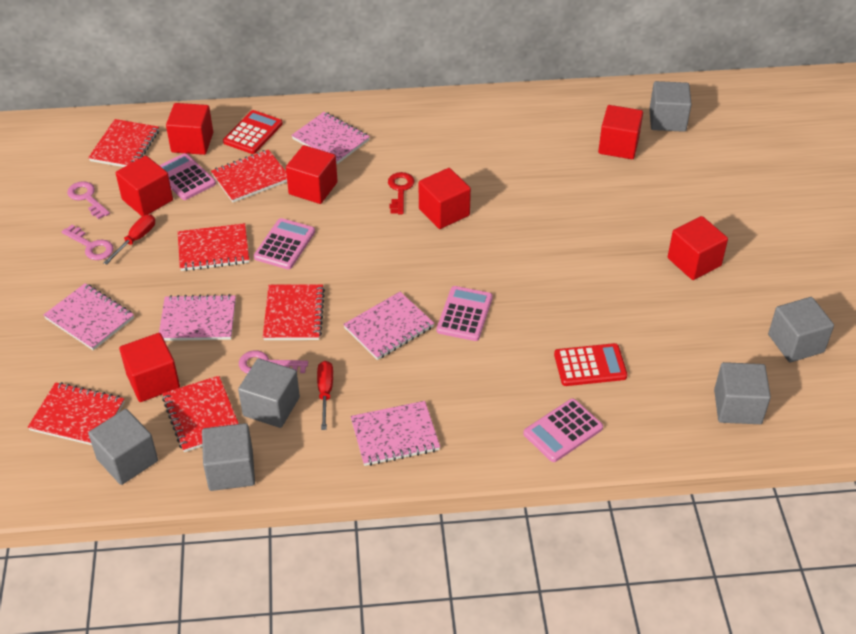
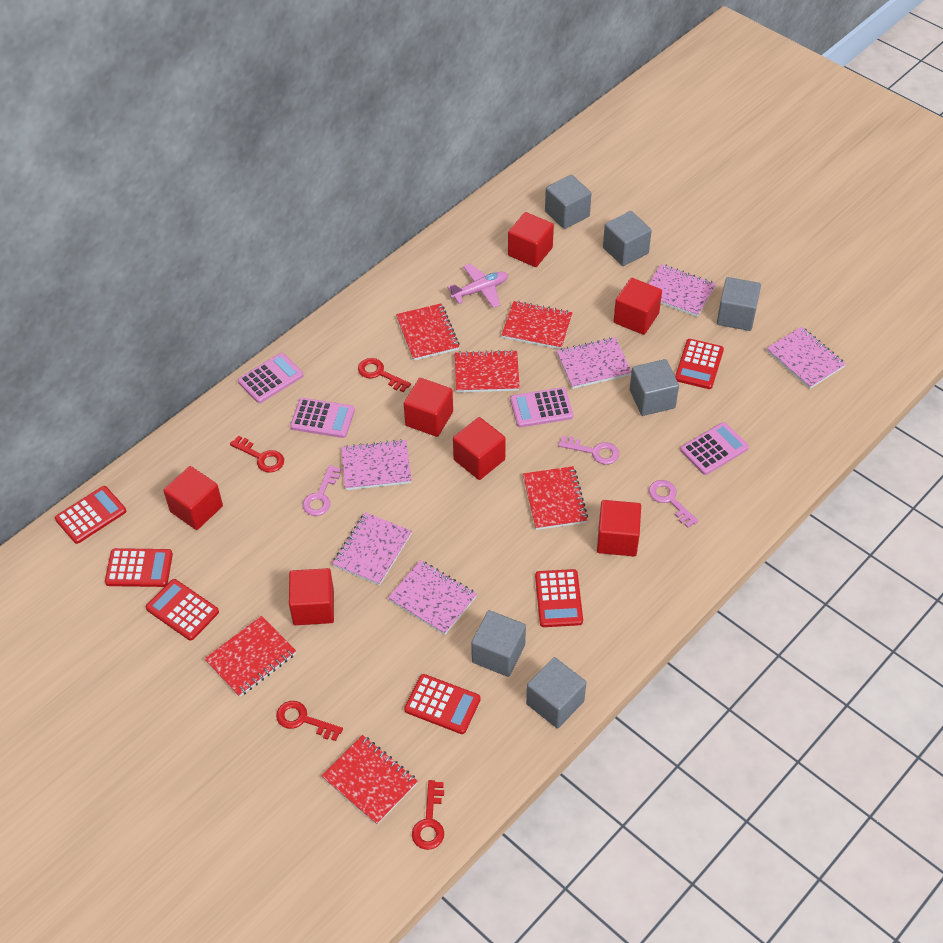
pink notebook: [43,283,134,350] [159,294,236,341] [291,112,370,164] [343,292,434,360] [350,401,440,466] = 5 -> [332,512,412,586] [341,439,412,490] [388,560,477,635] [557,337,632,389] [649,264,716,317] [767,327,846,389] = 6
pink plane: none = 0 -> [447,264,508,308] = 1
red calculator: [223,110,283,154] [554,343,628,386] = 2 -> [55,486,126,544] [105,548,173,587] [146,579,219,640] [404,674,481,734] [535,569,583,627] [675,339,724,389] = 6
red key: [388,172,414,214] = 1 -> [230,436,284,473] [276,701,343,741] [358,358,411,392] [412,780,444,850] = 4
red screwdriver: [103,214,155,265] [317,361,333,430] = 2 -> none = 0

